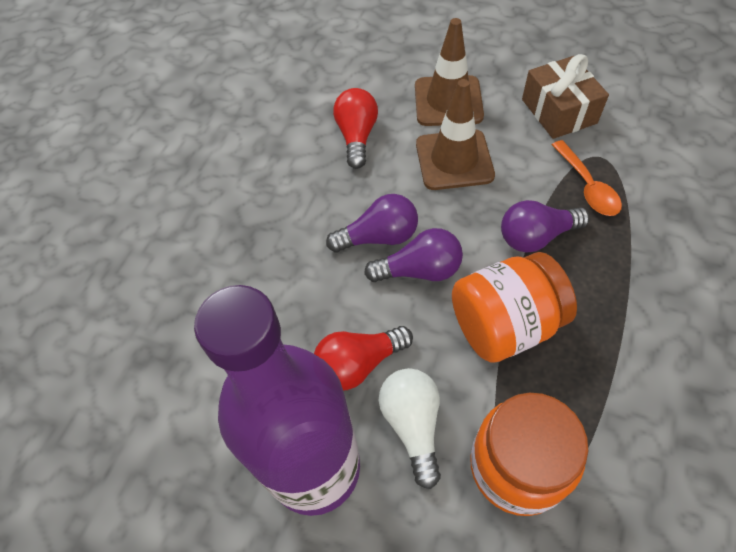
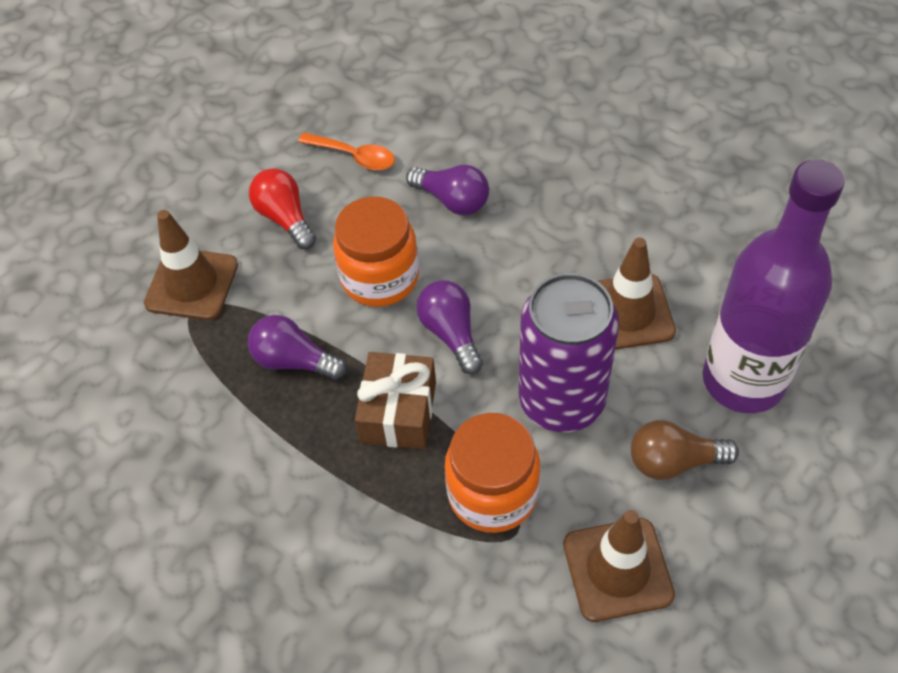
brown light bulb: none = 0 -> [631,420,739,480] = 1
brown traffic cone: [415,18,484,126] [416,79,495,190] = 2 -> [144,210,238,320] [563,510,675,622] [598,237,676,350] = 3
purple can: none = 0 -> [519,273,619,432] = 1
red light bulb: [314,326,413,390] [333,88,378,169] = 2 -> [249,168,316,249] = 1
white light bulb: [379,368,441,489] = 1 -> none = 0

